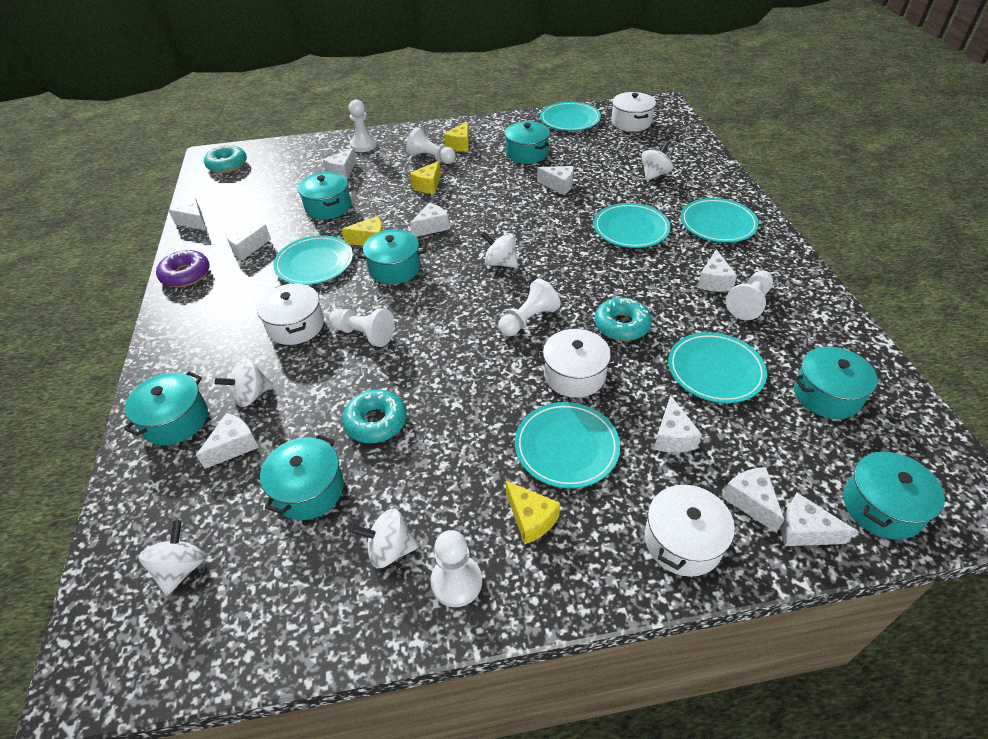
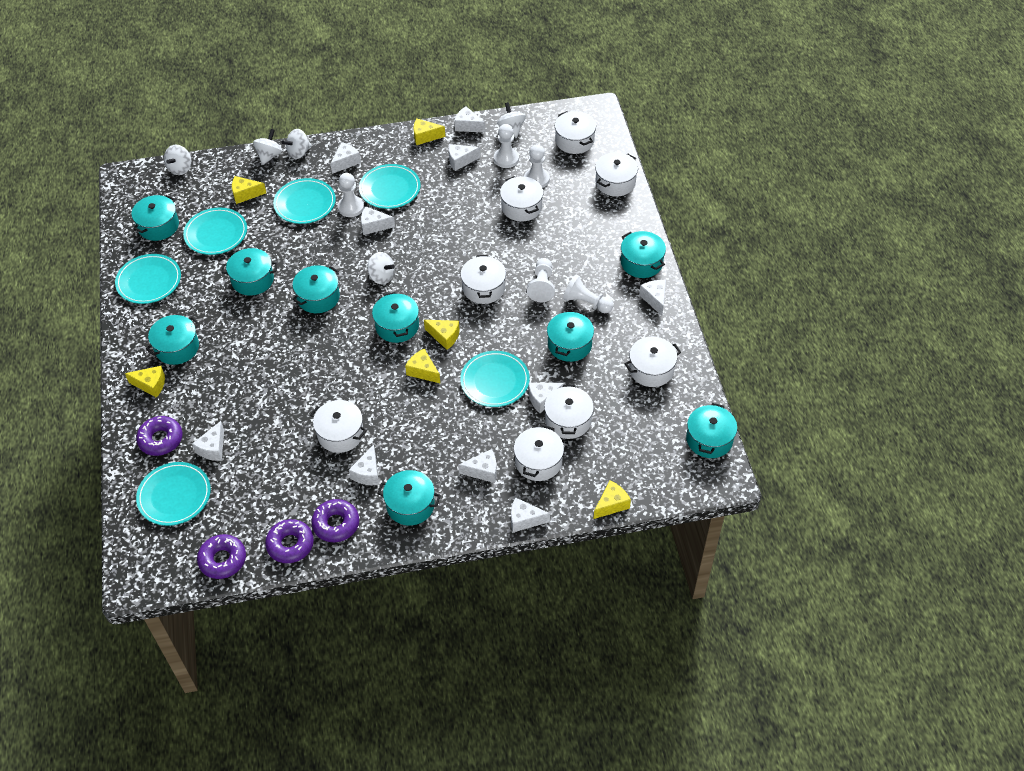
purple donut: [156,250,210,287] = 1 -> [136,416,183,456] [197,534,246,579] [265,519,314,563] [312,499,359,542] = 4
turquoise donut: [204,145,247,173] [342,390,407,443] [594,297,652,341] = 3 -> none = 0
turquoise pot: [124,371,208,445] [260,434,344,520] [298,172,351,219] [357,229,426,284] [505,121,550,164] [794,347,881,419] [843,452,945,540] = 7 -> [132,195,179,241] [146,315,200,365] [222,248,277,296] [292,265,340,313] [372,292,419,343] [377,470,441,526] [547,310,594,362] [621,231,666,278] [686,403,737,458] = 9
white pawn: [329,308,395,347] [348,100,377,152] [406,127,456,164] [430,530,482,607] [498,279,561,336] [726,270,773,320] = 6 -> [338,173,364,217] [494,124,519,168] [524,144,550,188] [527,258,555,302] [563,274,613,313] = 5
white pot: [257,283,324,345] [535,329,618,398] [611,92,656,132] [645,483,735,577] = 4 -> [310,400,367,453] [461,255,506,304] [500,176,543,221] [514,425,564,481] [544,384,594,439] [555,111,596,154] [595,152,638,197] [625,336,681,387] = 8
yellow cheese: [342,216,383,246] [410,161,441,194] [444,122,469,152] [506,481,560,544] = 4 -> [125,366,165,398] [232,176,266,204] [405,349,440,383] [414,118,445,145] [424,320,460,350] [594,481,631,519] = 6

